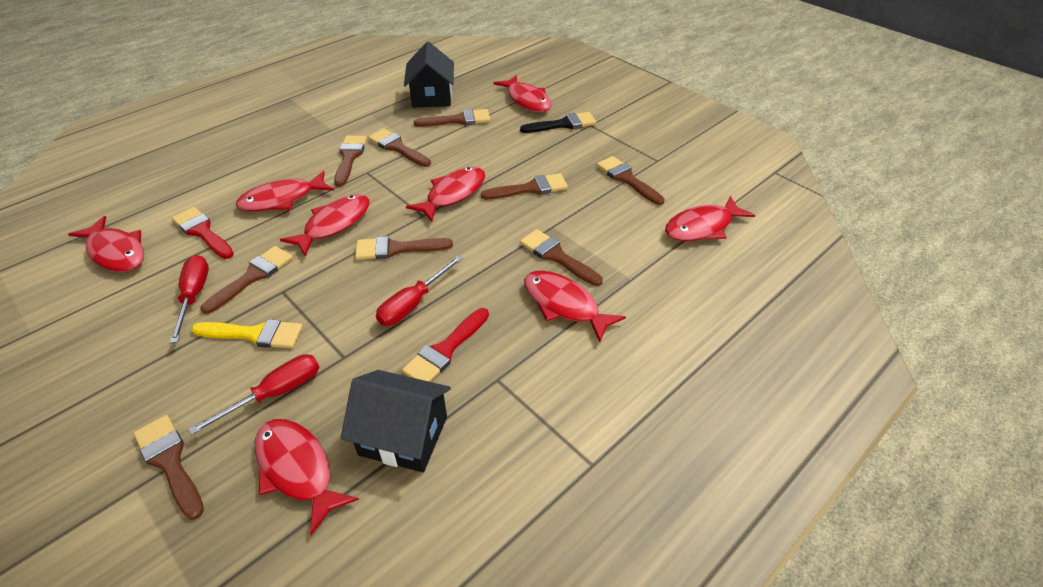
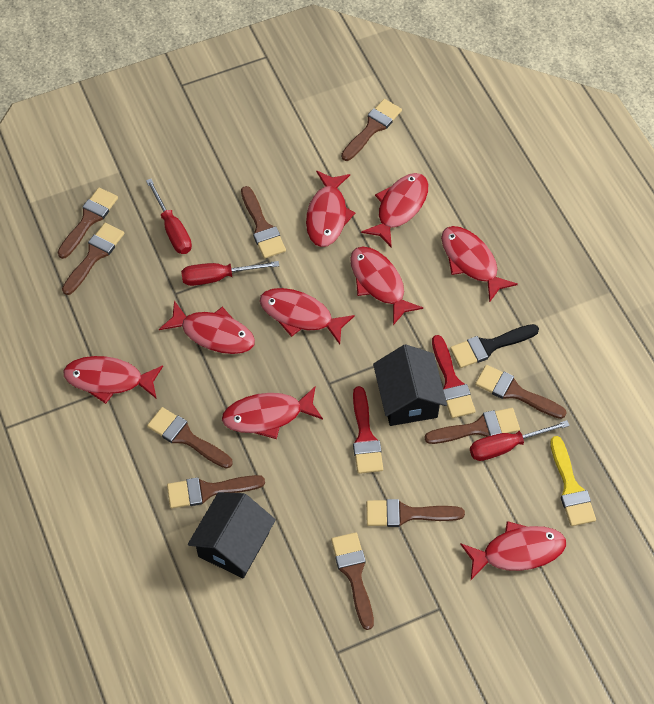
brown brush: [133,415,204,520] [200,246,293,314] [334,136,367,186] [355,236,453,260] [368,128,431,167] [414,109,491,127] [481,173,568,200] [520,229,603,286] [596,156,665,205] = 9 -> [57,188,118,259] [62,223,124,295] [147,407,233,469] [167,475,265,508] [241,186,286,259] [331,532,374,630] [341,99,402,161] [366,499,465,527] [425,408,520,444] [475,365,567,419] = 10
red fish: [68,216,144,272] [236,171,334,211] [255,419,359,535] [280,194,369,256] [406,167,485,222] [493,75,551,112] [524,271,626,342] [665,196,755,241] = 8 -> [63,356,163,404] [159,301,255,354] [222,387,323,439] [260,288,355,344] [306,171,355,247] [350,246,423,325] [361,173,428,248] [441,226,518,303] [460,521,566,580] = 9

